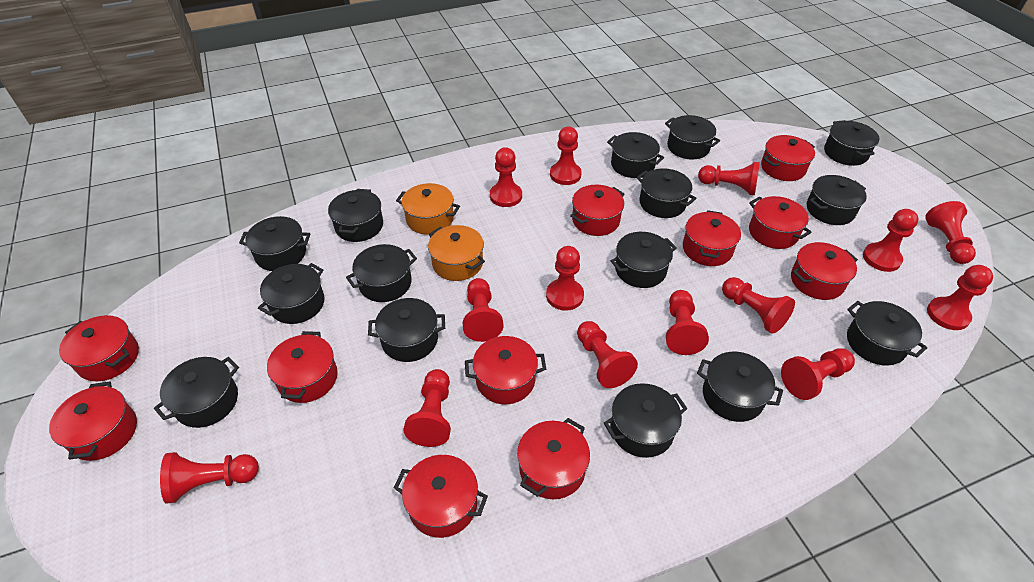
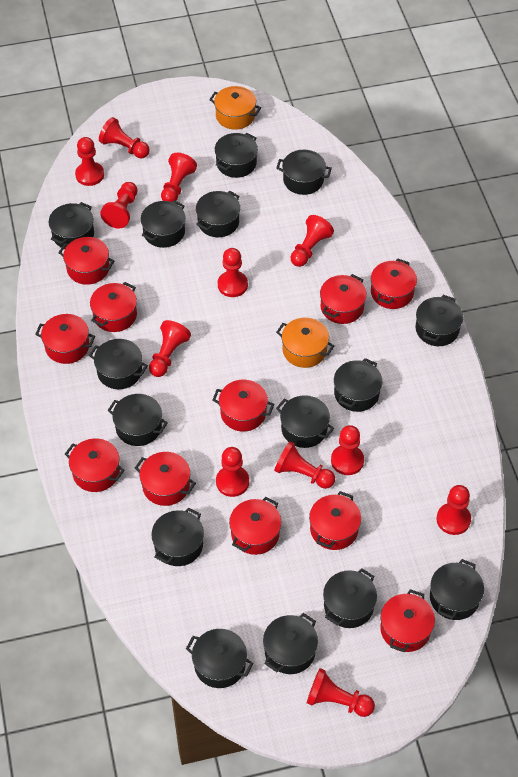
red pawn: [160,452,259,504] [403,369,451,447] [463,278,504,342] [490,147,522,207] [546,246,584,311] [550,127,582,185] [577,321,638,388] [666,290,709,355] [698,162,760,195] [722,277,795,334] [781,348,855,400] [863,209,919,272] [925,201,976,264] [927,265,993,330] = 14 -> [75,137,104,186] [99,117,150,158] [100,182,138,229] [149,320,191,377] [161,153,197,202] [216,447,249,497] [218,248,248,297] [274,441,335,489] [290,215,334,267] [307,668,375,717] [331,425,364,475] [436,485,471,535] = 12

